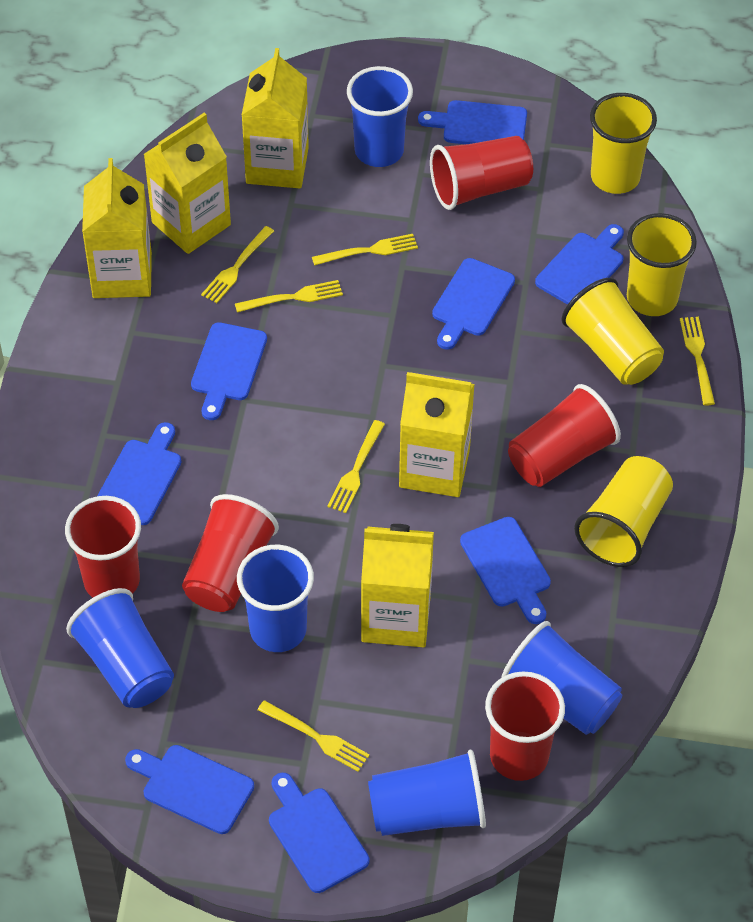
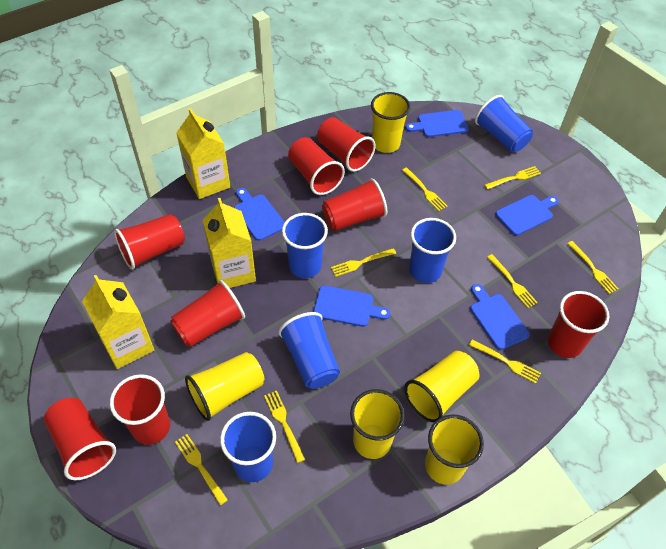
blue cutting board: [97,422,182,525] [125,745,254,834] [191,322,267,420] [269,773,369,893] [418,100,527,144] [432,258,515,350] [460,517,551,624] [535,224,624,305] = 8 -> [234,188,285,241] [313,285,390,327] [406,110,469,137] [470,284,530,350] [496,195,559,236] = 5
red cup: [65,496,141,598] [182,494,279,612] [430,136,533,210] [485,671,565,781] [508,384,621,487] = 5 -> [44,398,116,480] [110,374,170,445] [114,214,185,270] [170,280,245,347] [288,137,345,195] [317,117,375,172] [322,178,387,231] [548,291,610,358] = 8
yellow carton: [82,158,152,298] [143,113,231,254] [241,48,309,188] [361,524,434,647] [399,372,475,497] = 5 -> [82,275,154,369] [176,108,230,199] [203,198,256,288] = 3
yellow cup: [561,278,664,385] [574,456,673,567] [590,93,657,194] [627,213,697,316] = 4 -> [185,352,264,421] [350,389,405,459] [371,92,410,153] [404,351,480,423] [425,414,484,485] = 5
yellow fork: [201,226,274,303] [235,280,343,313] [258,700,370,772] [312,234,418,266] [327,420,385,513] [680,317,715,406] = 6 -> [175,434,228,505] [264,390,305,463] [331,248,396,277] [402,167,447,211] [469,340,541,384] [484,166,541,190] [487,254,538,308] [567,241,619,294] = 8

